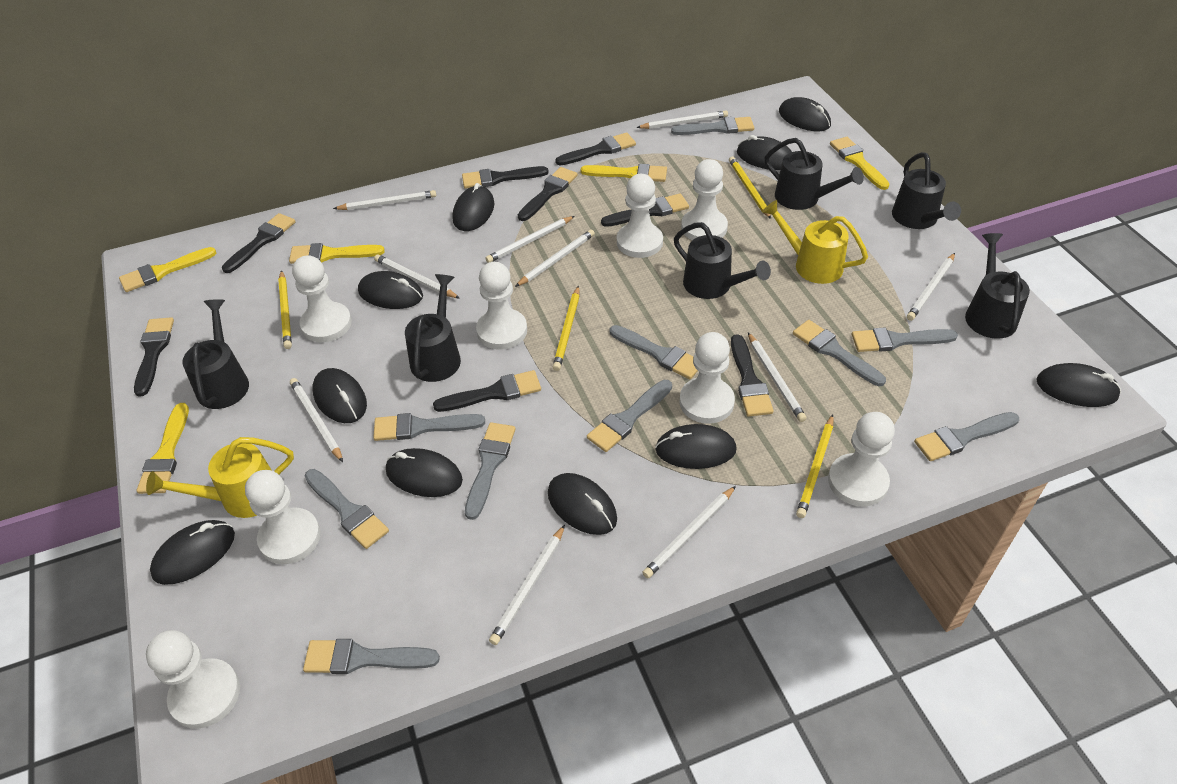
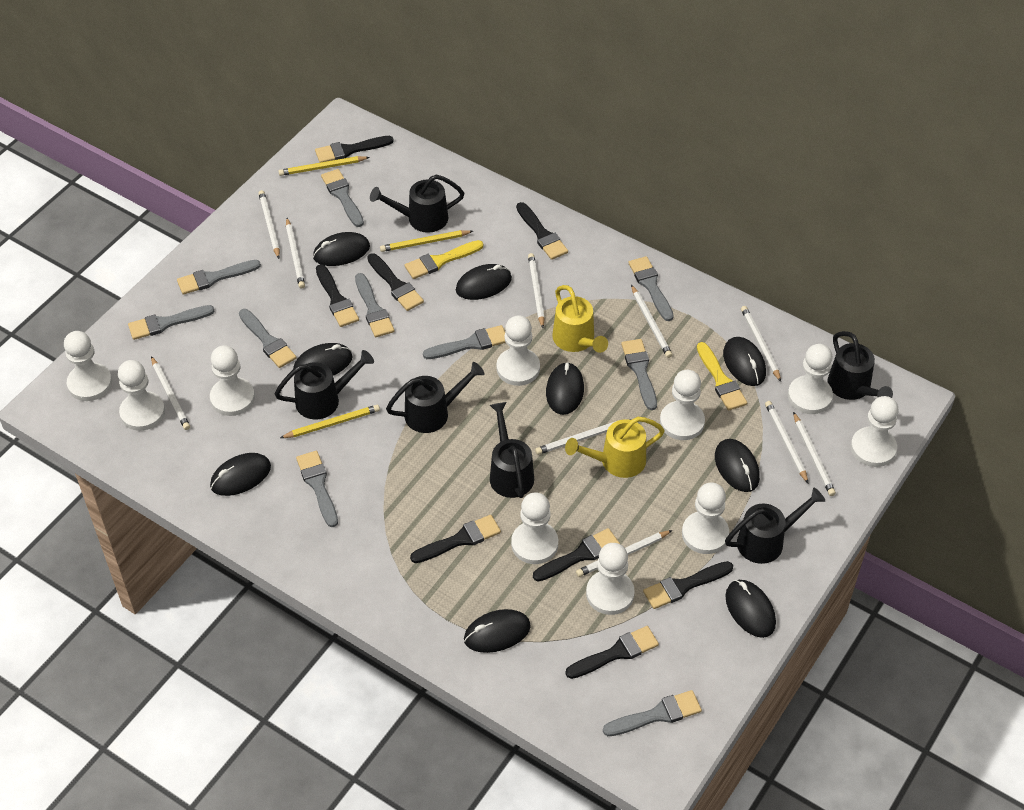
black mouse: [150,520,235,585] [313,368,367,423] [358,271,423,309] [386,448,463,497] [453,183,494,231] [548,473,617,535] [655,424,737,469] [737,135,792,170] [779,97,831,132] [1036,363,1121,407] = 10 -> [210,453,271,496] [293,343,353,376] [313,232,370,266] [456,264,512,300] [464,609,531,653] [546,362,584,415] [715,439,760,492] [723,337,766,386] [725,580,776,638] = 9
white pawn: [146,630,240,729] [245,470,321,564] [292,255,352,342] [476,262,527,350] [617,174,663,258] [680,332,735,424] [681,159,728,240] [828,412,895,507] = 8 -> [64,331,112,401] [118,360,165,431] [210,345,255,416] [496,315,540,386] [511,493,558,564] [586,543,635,615] [660,370,705,440] [682,483,729,554] [788,344,833,414] [851,396,899,467] = 10
yellow brush: [119,247,216,292] [136,403,189,494] [289,243,385,264] [581,164,667,182] [830,137,889,190] = 5 -> [405,240,483,279] [697,342,747,411] = 2
yellow pencil: [278,270,292,349] [553,285,580,371] [729,156,771,219] [796,414,834,518] = 4 -> [278,156,370,176] [280,405,380,438] [380,230,473,252] = 3

